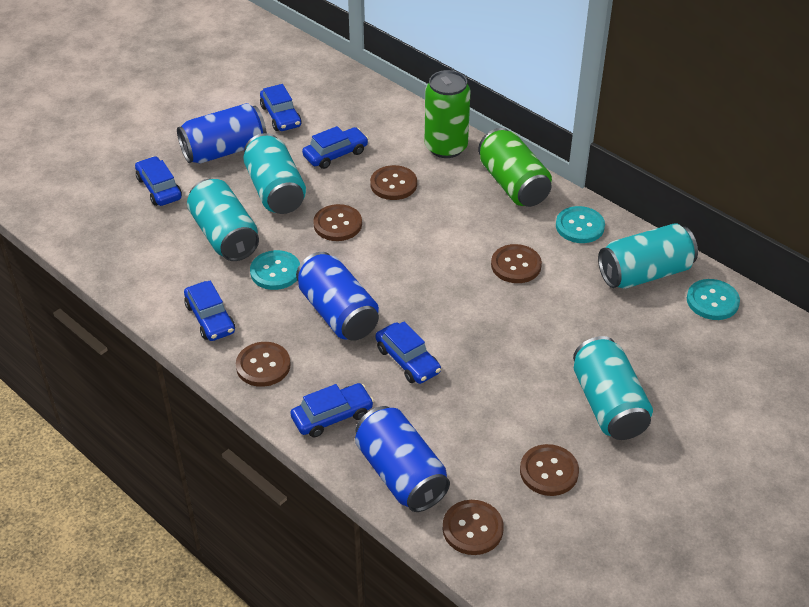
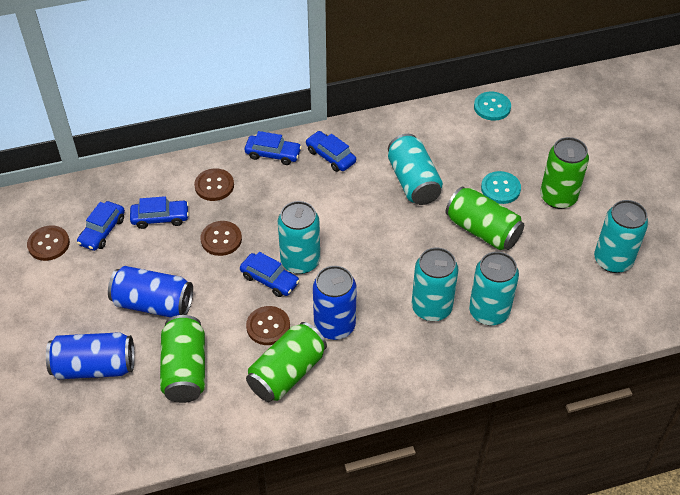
blue car: [135,156,182,206] [184,280,235,341] [260,84,302,131] [290,383,374,437] [302,126,369,169] [376,322,441,384] = 6 -> [77,201,125,251] [130,196,189,229] [240,252,300,297] [245,131,302,165] [306,131,356,172] = 5
brown button: [236,342,291,387] [313,204,362,241] [370,165,417,200] [443,500,504,555] [491,244,542,283] [520,444,579,496] = 6 -> [27,225,70,261] [194,168,234,201] [201,221,242,256] [246,306,290,345] = 4
green can: [425,70,471,158] [478,128,552,207] = 2 -> [160,315,205,403] [246,322,327,402] [445,187,524,250] [540,137,589,209] = 4
turquoise button: [250,250,300,290] [556,206,605,243] [687,279,740,320] = 3 -> [474,92,511,121] [481,171,521,204] = 2
turquoise can: [187,179,259,261] [243,133,306,214] [573,336,653,440] [598,223,698,289] = 4 -> [278,201,320,274] [388,134,443,205] [412,248,458,321] [469,252,519,325] [594,200,648,273] = 5

